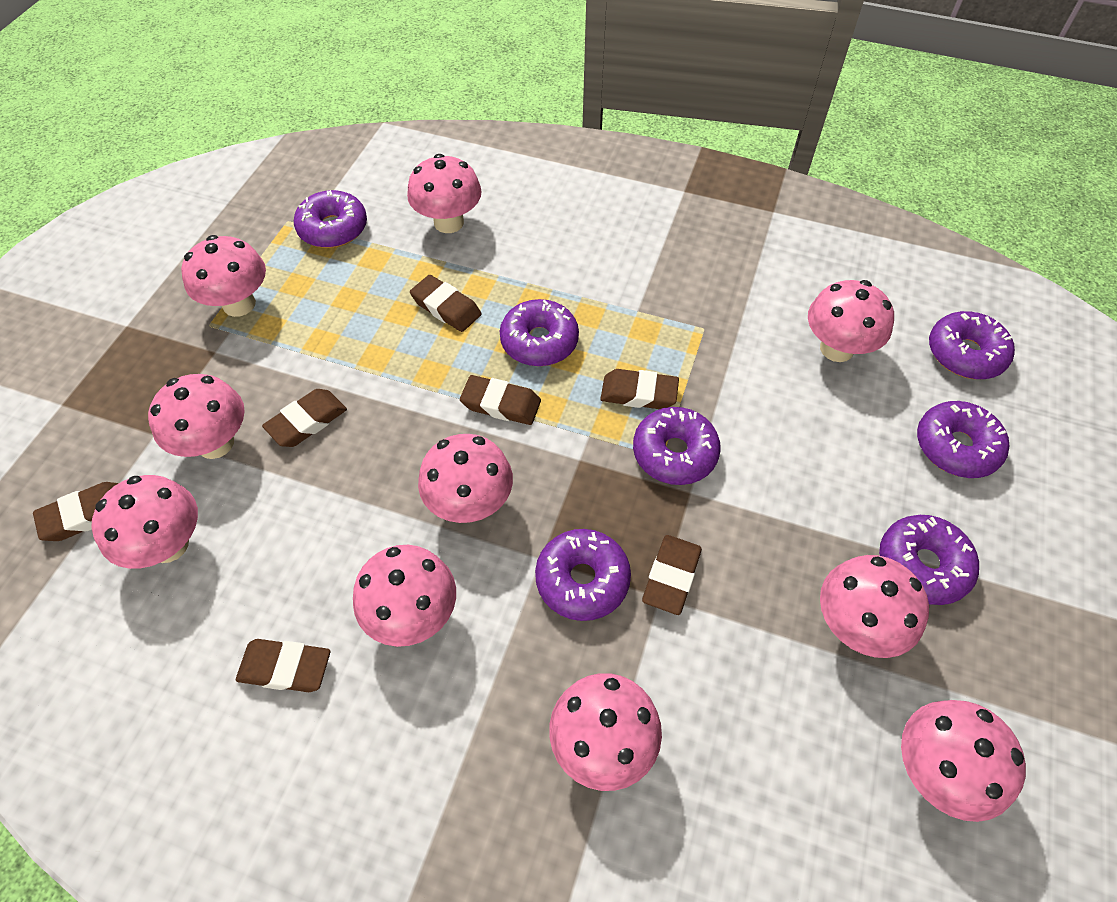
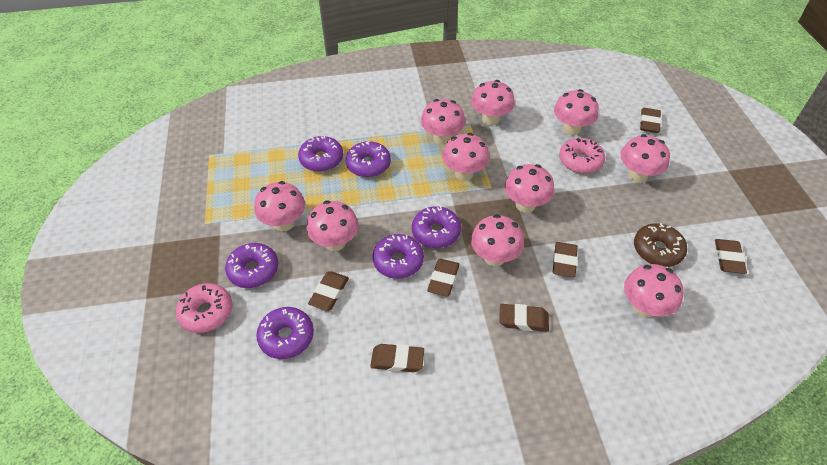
brown donut: none = 0 -> [634,223,687,267] = 1
pink donut: none = 0 -> [176,283,233,333] [559,138,605,174] = 2
purple donut: [294,190,367,248] [500,299,579,366] [535,529,631,621] [633,407,721,485] [879,515,979,605] [917,401,1009,478] [929,311,1015,379] = 7 -> [225,243,278,288] [256,307,314,359] [298,135,343,172] [346,141,391,177] [373,234,424,279] [412,206,461,248] = 6

